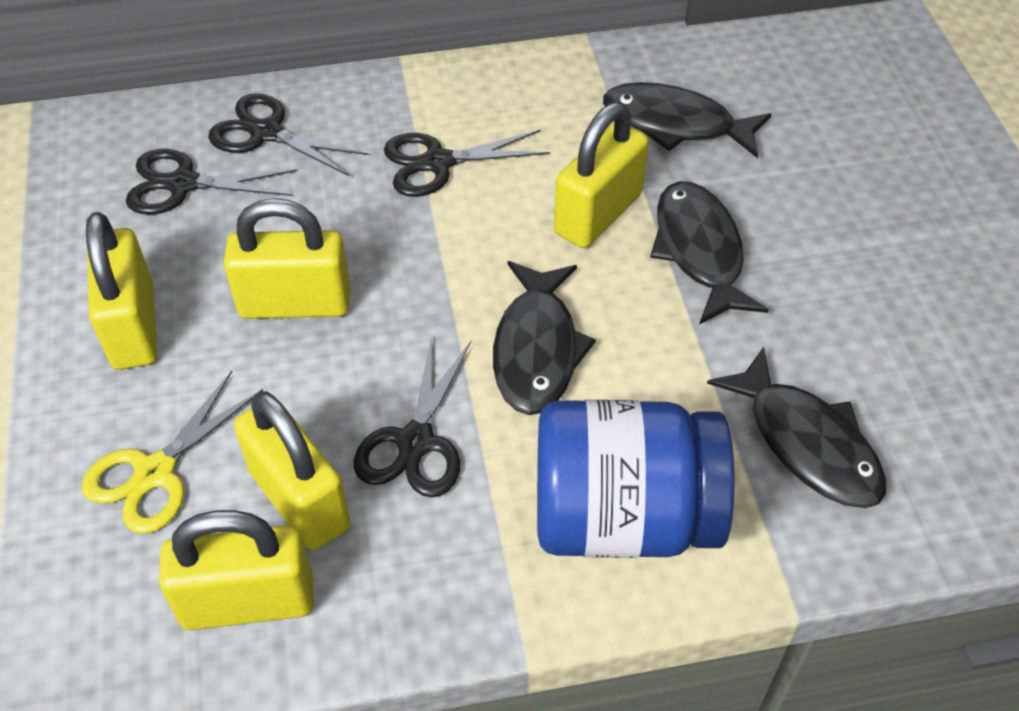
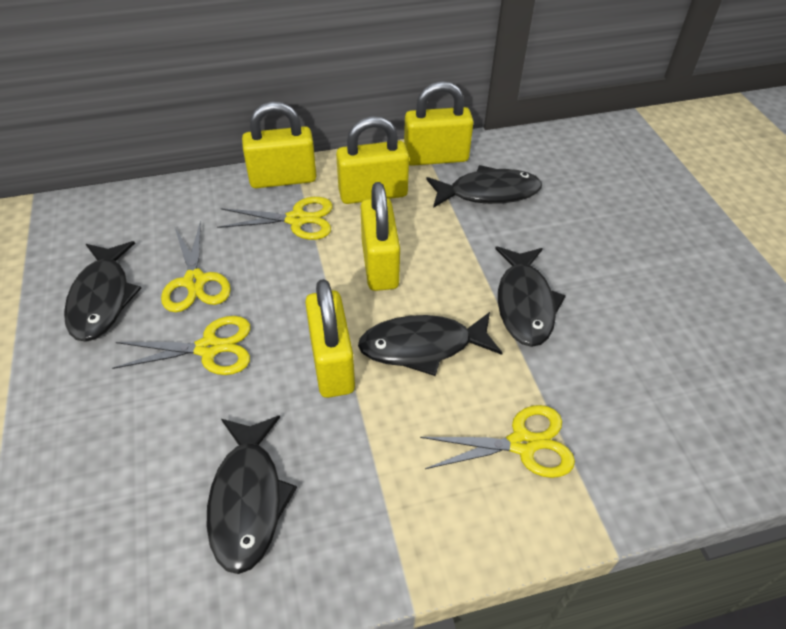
black fish: [493,261,596,415] [603,82,771,158] [650,181,769,325] [707,347,886,508] = 4 -> [64,241,141,342] [206,415,297,574] [358,312,502,376] [426,165,542,208] [495,246,566,347] = 5
black scissors: [126,149,297,215] [208,93,369,176] [354,335,472,497] [384,130,550,197] = 4 -> none = 0
blue jar: [537,400,735,558] = 1 -> none = 0
yellow scissors: [81,371,263,534] = 1 -> [112,316,250,375] [161,221,231,312] [217,197,333,240] [420,405,575,478] = 4

